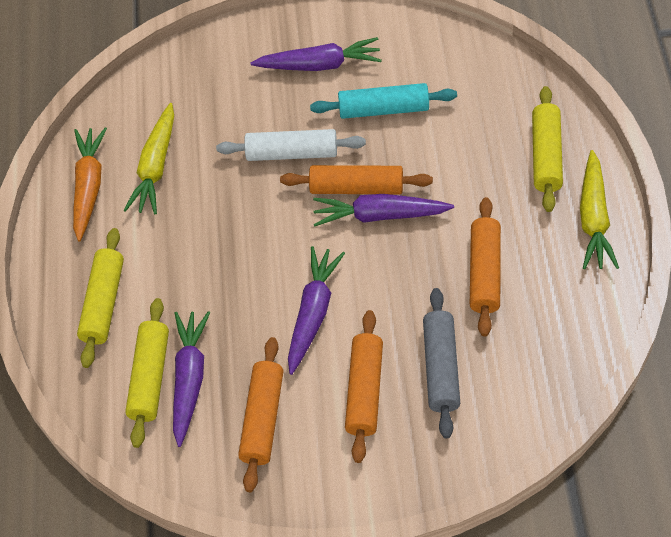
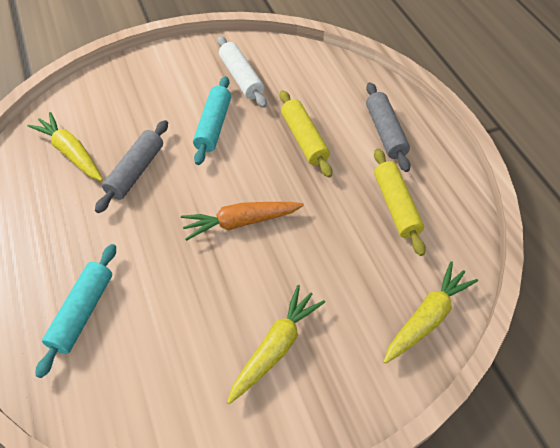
grey rolling pin: [423,288,460,438] = 1 -> [95,120,168,213] [366,82,410,172] = 2
orange rolling pin: [238,337,284,492] [280,165,433,194] [345,310,383,463] [470,197,501,337] = 4 -> none = 0
purple carrot: [173,311,210,447] [250,37,382,71] [288,246,345,375] [313,194,454,227] = 4 -> none = 0
turquoise rolling pin: [310,83,457,119] = 1 -> [35,244,116,378] [193,76,231,165] = 2
yellow carrot: [124,103,174,214] [580,150,619,269] = 2 -> [27,112,103,181] [227,285,325,404] [384,261,478,364] = 3
yellow rolling pin: [77,228,124,368] [125,298,169,448] [532,86,563,212] = 3 -> [280,90,332,177] [374,148,426,256] = 2

